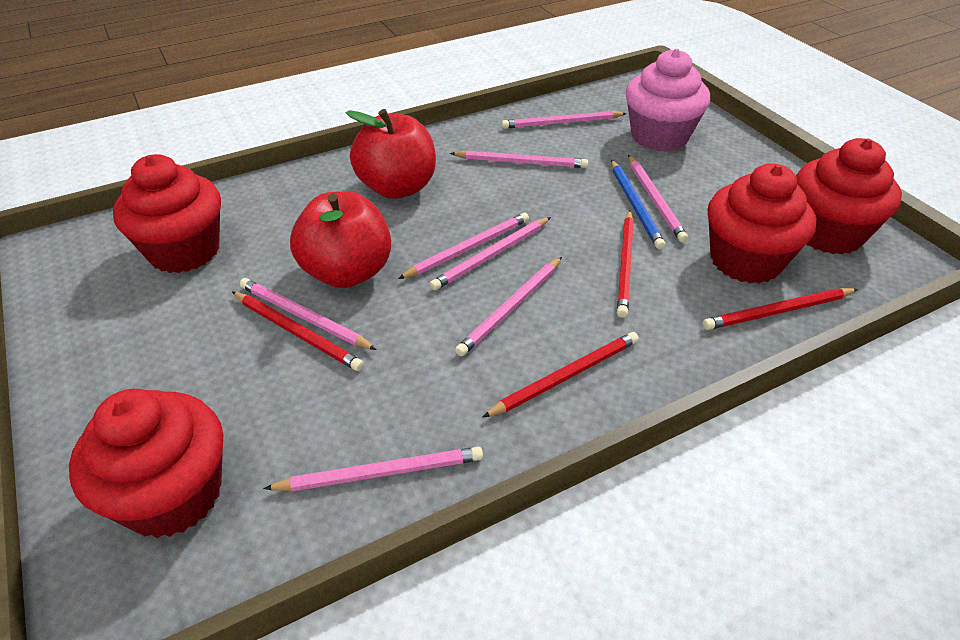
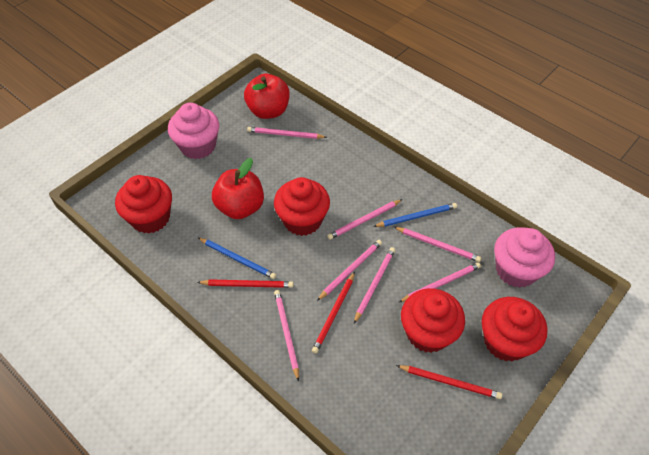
blue pencil: [611,160,665,249] = 1 -> [198,238,276,279] [373,203,457,227] = 2
pink cupcake: [626,49,710,152] = 1 -> [168,103,219,159] [494,227,555,288] = 2
pink pencil: [240,278,377,350] [264,447,483,491] [398,213,529,279] [430,217,551,290] [450,150,588,168] [455,257,562,356] [502,111,627,129] [628,155,688,243] = 8 -> [247,127,327,139] [274,290,299,382] [317,240,382,301] [327,199,403,240] [354,247,395,323] [394,227,482,262] [399,262,481,302] = 7
red pencil: [232,291,364,371] [482,332,639,418] [617,210,634,318] [703,288,858,330] = 4 -> [197,279,293,288] [312,272,355,354] [396,365,502,399] = 3

